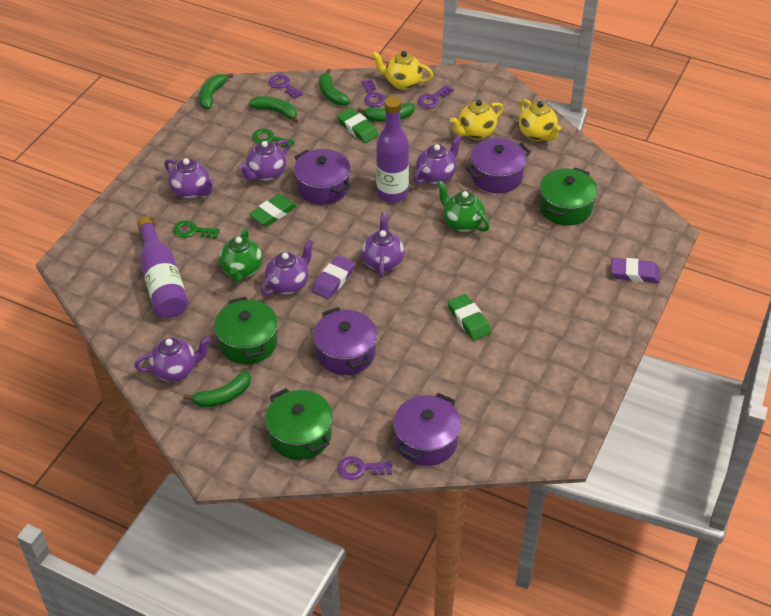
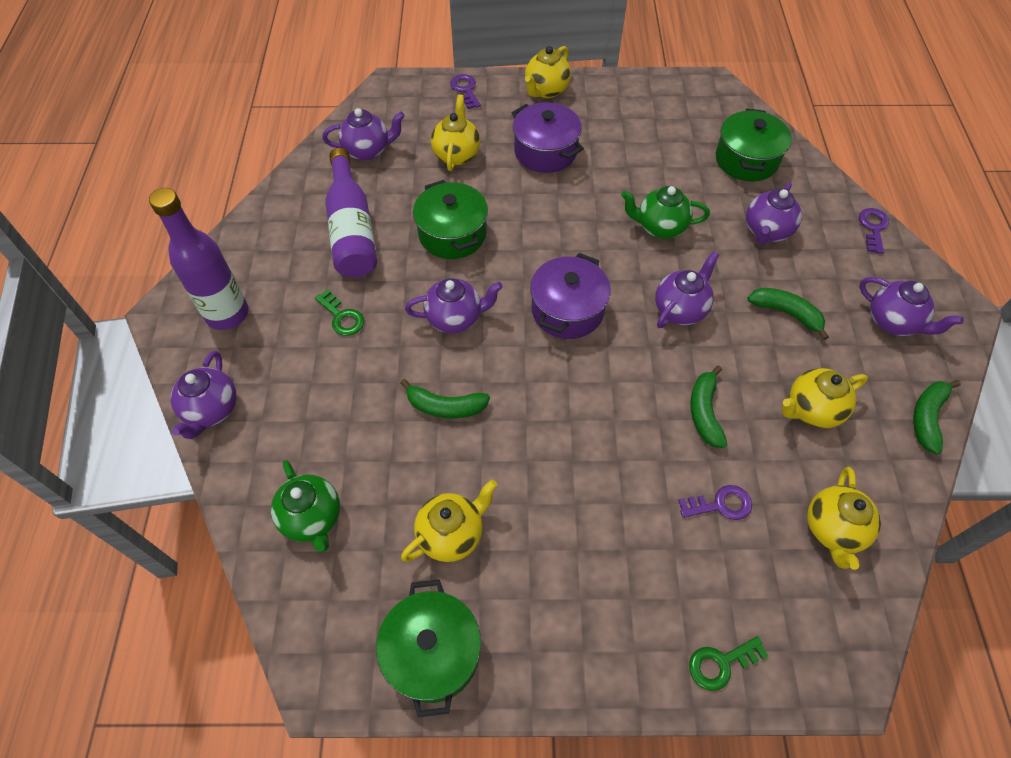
green banana: [184,371,251,407] [199,73,233,109] [249,96,298,123] [319,69,351,106] [357,103,415,122] = 5 -> [401,379,490,418] [690,365,727,448] [748,288,829,340] [913,380,961,454] = 4
green eraser: [249,194,297,226] [337,108,379,143] [448,294,491,341] = 3 -> none = 0
purple eraser: [311,255,355,299] [611,258,660,283] = 2 -> none = 0
purple key: [269,74,303,99] [338,456,393,480] [361,79,385,107] [418,85,454,109] = 4 -> [450,74,481,109] [678,485,752,520] [859,208,889,254] = 3
purple pot: [294,149,351,205] [313,307,377,375] [393,393,461,466] [465,138,531,193] = 4 -> [512,102,584,173] [530,253,611,339] = 2
yellow teapot: [372,51,433,90] [450,100,503,140] [519,99,561,141] = 3 -> [401,480,497,562] [431,94,480,171] [525,46,571,98] [782,368,868,428] [807,467,881,570] = 5

